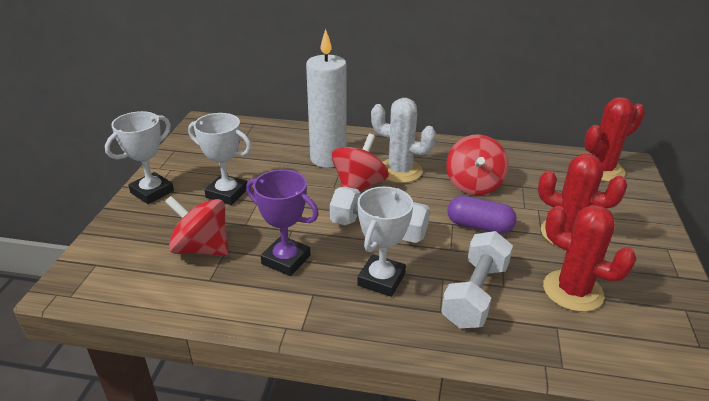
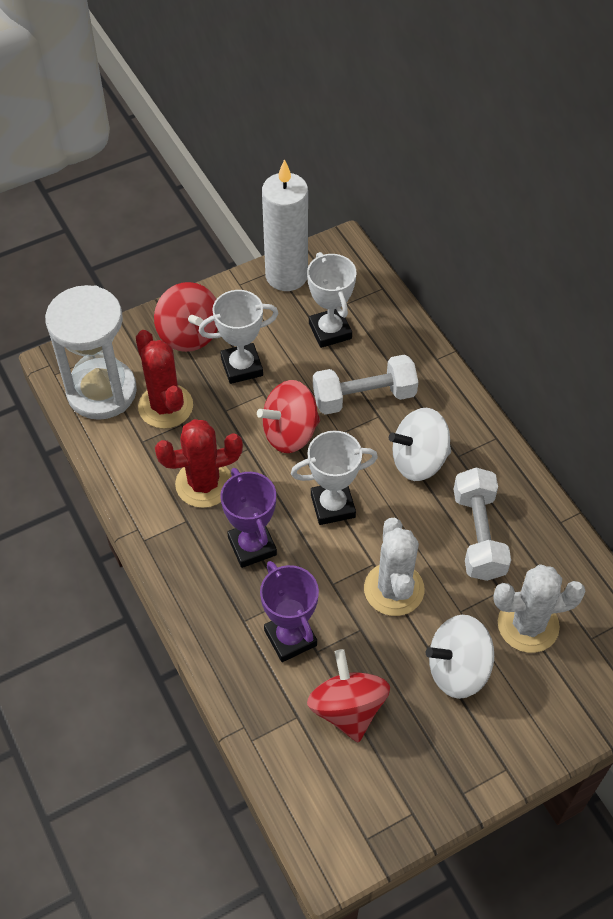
purple capsule: [447,196,517,234] = 1 -> none = 0
purple trophy: [246,170,319,276] = 1 -> [220,468,277,568] [260,561,319,662] = 2
red cactus: [538,154,627,248] [543,205,637,312] [584,97,645,182] = 3 -> [136,330,193,429] [155,419,243,508] = 2
white cactus: [371,98,436,183] = 1 -> [364,518,425,616] [493,564,586,653] = 2
white hourglass: none = 0 -> [45,285,137,420] = 1
white spinning top: none = 0 -> [389,408,451,481] [426,615,494,699] = 2

